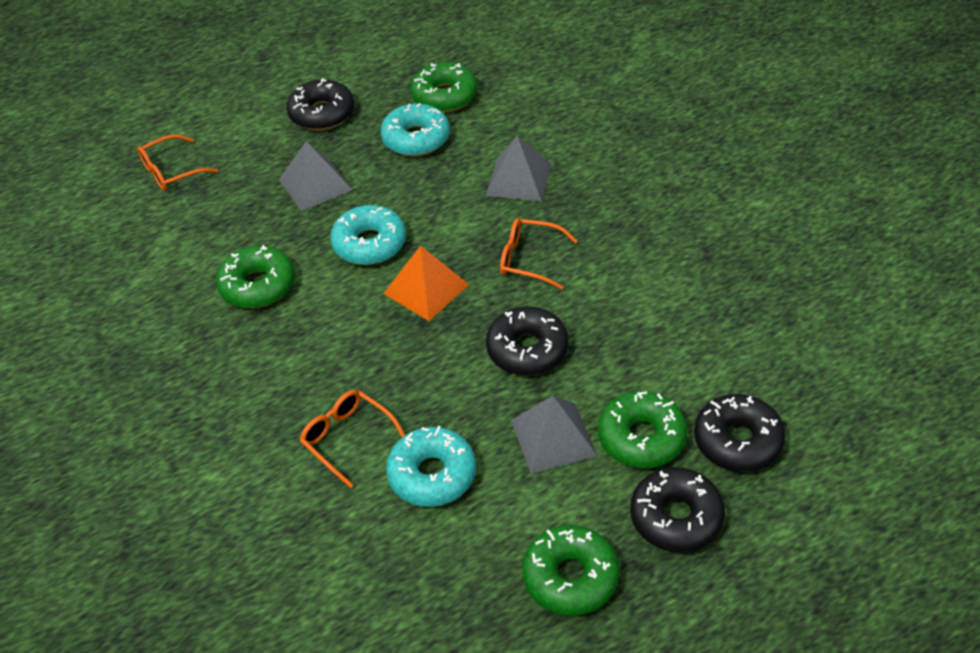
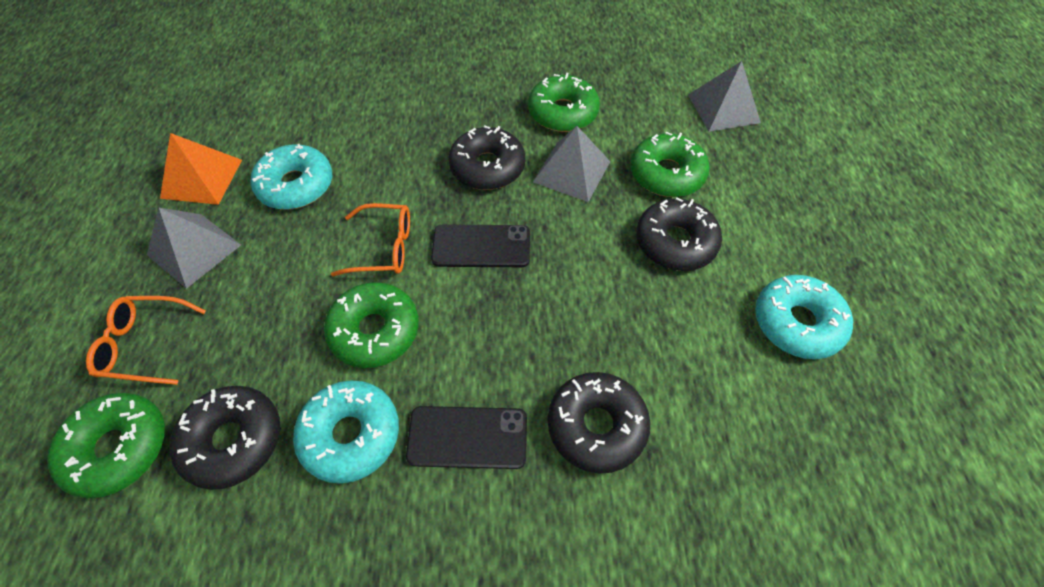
black phone: none = 0 -> [406,406,527,469] [431,224,530,267] = 2
orange glasses: [137,135,218,191] [300,390,405,488] [500,218,577,290] = 3 -> [86,296,206,385] [331,203,410,276] = 2

